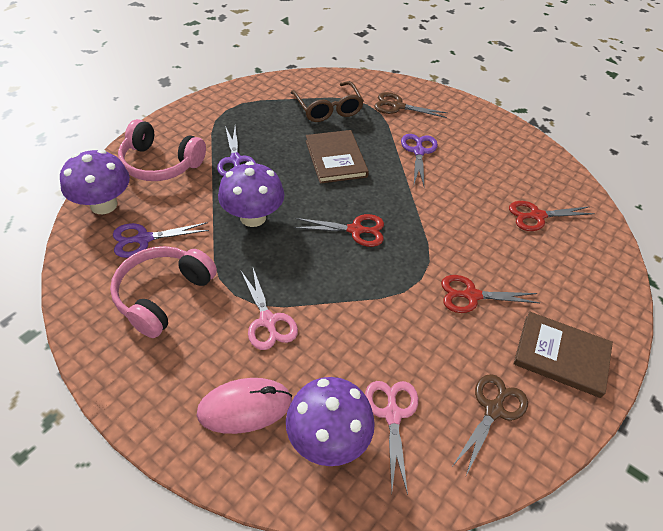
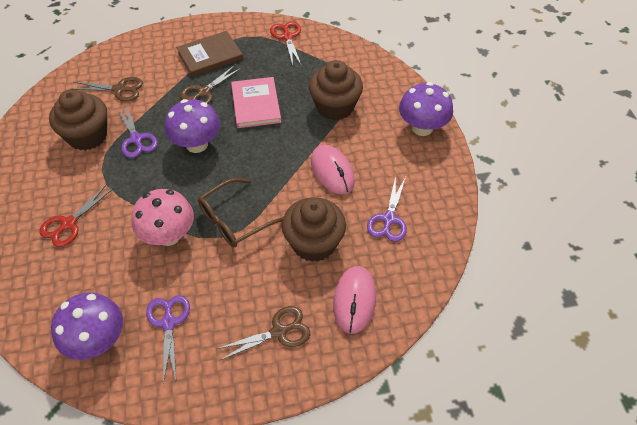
brown book: [306,130,369,184] [514,311,613,398] = 2 -> [176,31,243,77] = 1
brown cupcake: none = 0 -> [49,89,107,150] [282,197,346,262] [309,60,363,120] = 3
brown scissors: [374,92,447,118] [453,374,528,475] = 2 -> [74,77,143,101] [180,65,241,104] [217,306,310,360] = 3
pink book: none = 0 -> [231,77,281,128] = 1
pink headphones: [110,246,217,338] [118,119,206,181] = 2 -> none = 0
pink mouse: [196,378,292,434] = 1 -> [311,145,355,194] [333,266,376,334] = 2
pink mushroom: none = 0 -> [131,189,194,246] = 1
pink scissors: [241,268,298,350] [365,381,418,495] = 2 -> none = 0
red scissors: [294,214,384,247] [441,275,540,313] [509,201,595,231] = 3 -> [40,184,114,247] [270,21,301,66] = 2

